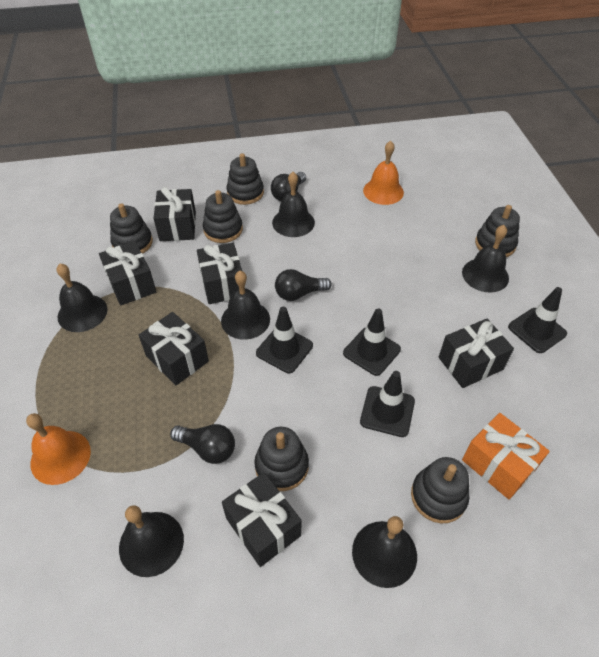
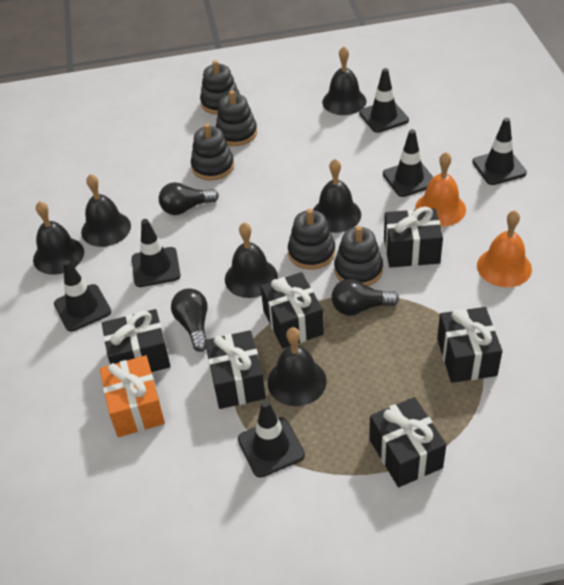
black stacking toy: [110,203,153,254] [203,190,243,243] [226,153,264,205] [254,427,309,491] [411,457,469,523] [475,205,520,257] = 6 -> [191,123,234,181] [200,60,240,115] [216,90,257,146] [288,209,335,270] [334,226,383,286] = 5
black traffic cone: [256,307,313,373] [343,309,401,376] [360,371,415,437] [508,287,567,353] = 4 -> [54,260,111,332] [132,219,181,287] [238,400,305,478] [359,68,409,133] [383,129,434,197] [472,118,527,185] = 6

